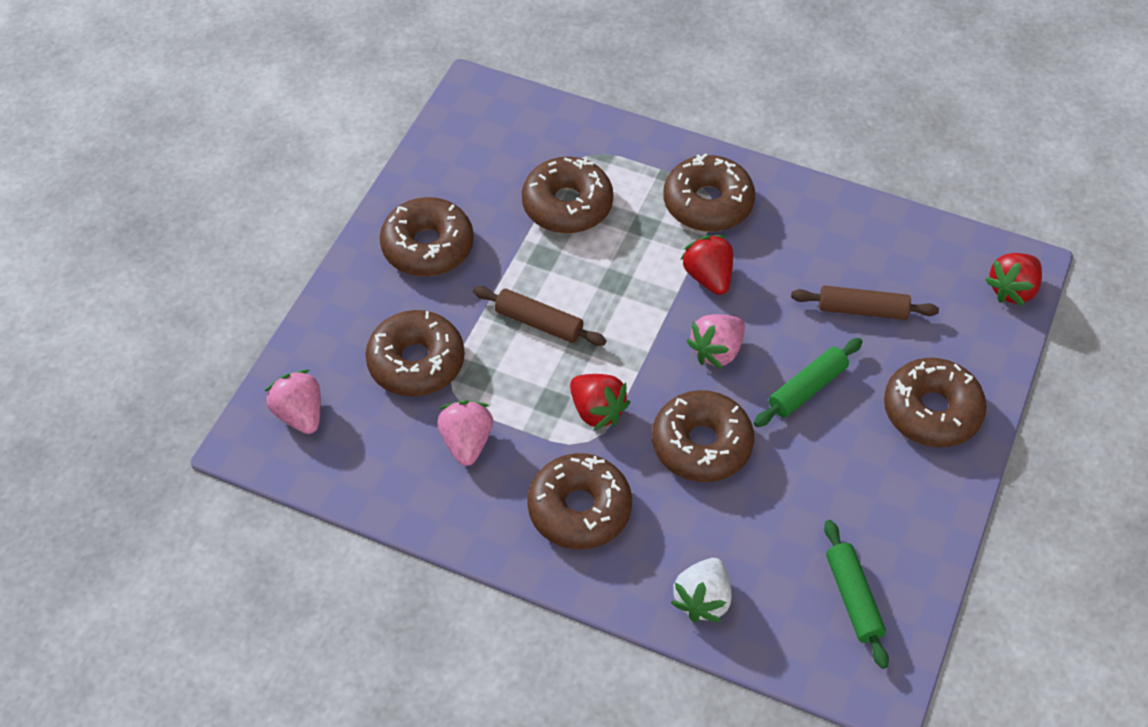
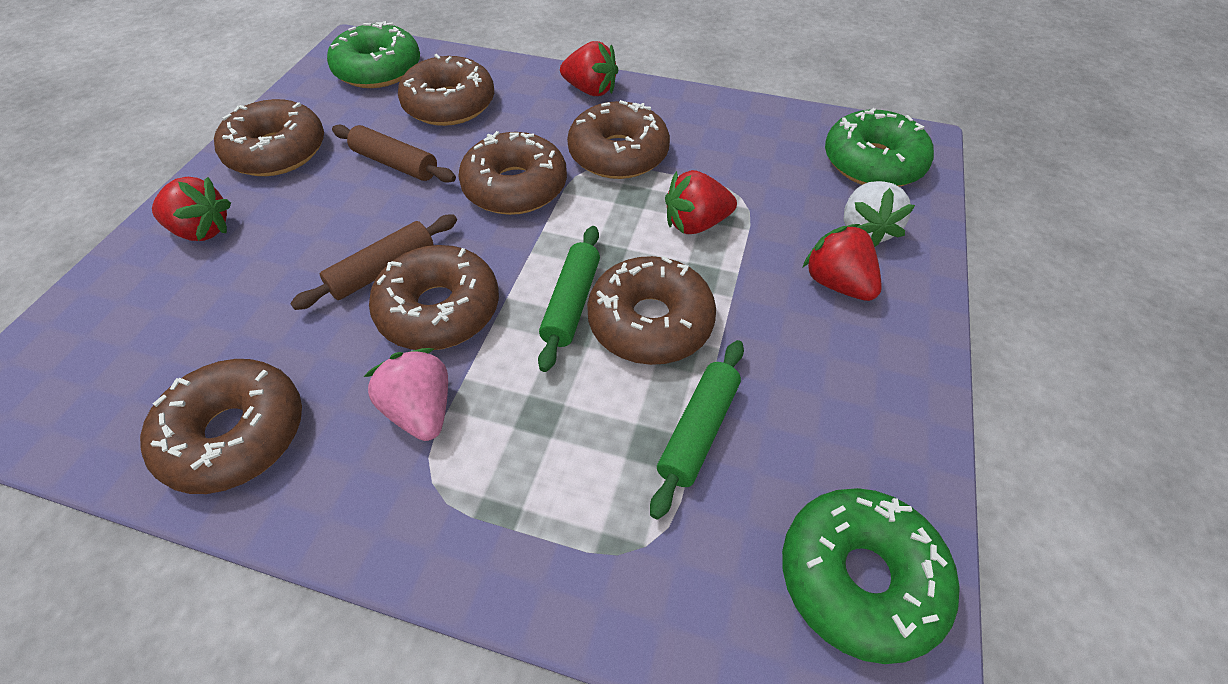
green donut: none = 0 -> [327,21,420,88] [782,488,960,664] [825,108,934,187] = 3
pink strawberry: [265,370,321,434] [437,400,493,466] [687,314,745,369] = 3 -> [364,348,448,441] = 1
red strawberry: [570,374,630,430] [681,235,733,295] [985,253,1042,306] = 3 -> [152,177,231,241] [560,41,618,96] [665,170,737,234] [803,224,882,301] = 4

